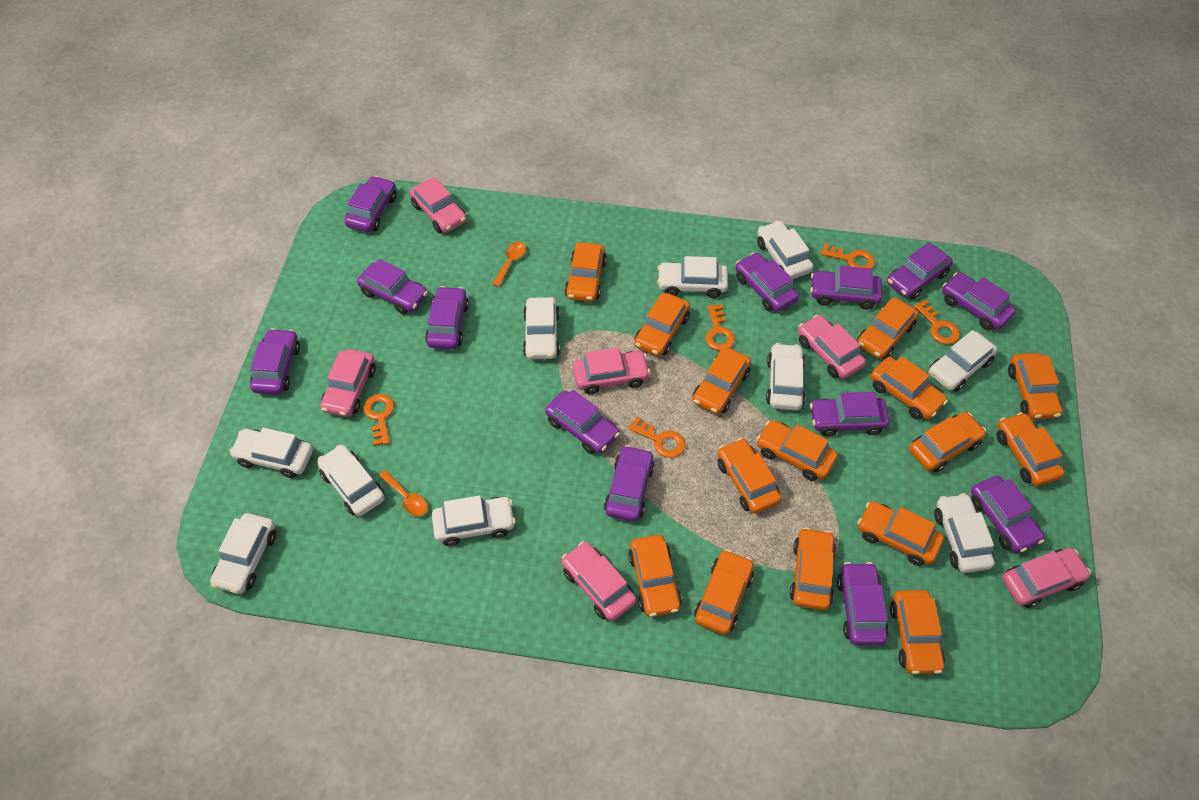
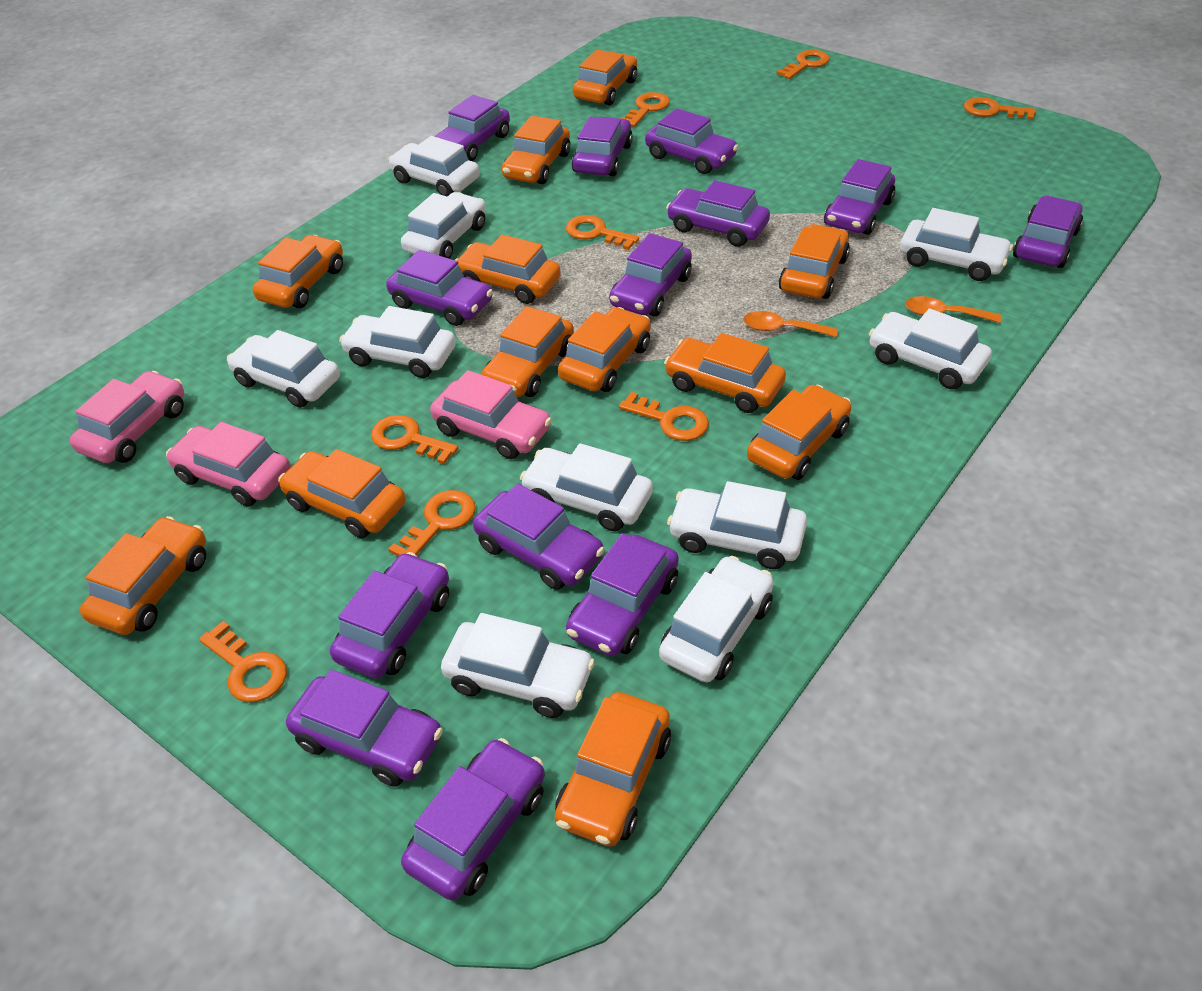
orange car: [565,242,607,302] [628,535,682,617] [634,293,690,356] [693,347,751,414] [694,550,754,635] [717,438,781,514] [756,420,838,481] [790,527,836,610] [857,297,919,359] [858,501,944,566] [870,356,948,420] [890,590,945,674] [909,412,986,473] [997,412,1065,486] [1008,353,1062,420] = 15 -> [80,516,206,635] [253,235,343,308] [278,449,406,538] [455,235,561,304] [481,306,574,397] [502,116,570,184] [555,692,671,847] [558,307,651,392] [573,49,637,105] [664,333,786,413] [747,385,852,480] [779,224,850,299] = 12
orange key: [363,394,394,446] [628,417,685,458] [706,304,735,351] [820,243,875,268] [914,300,960,344] = 5 -> [199,621,287,702] [371,415,458,464] [388,490,476,556] [566,215,639,250] [619,391,709,441] [620,92,670,127] [776,50,830,79] [964,97,1036,120] = 8
pink car: [320,349,376,417] [409,177,466,233] [561,541,636,621] [573,348,650,394] [798,315,866,379] [1002,548,1091,608] = 6 -> [69,371,184,463] [166,422,291,507] [430,370,552,459] = 3

